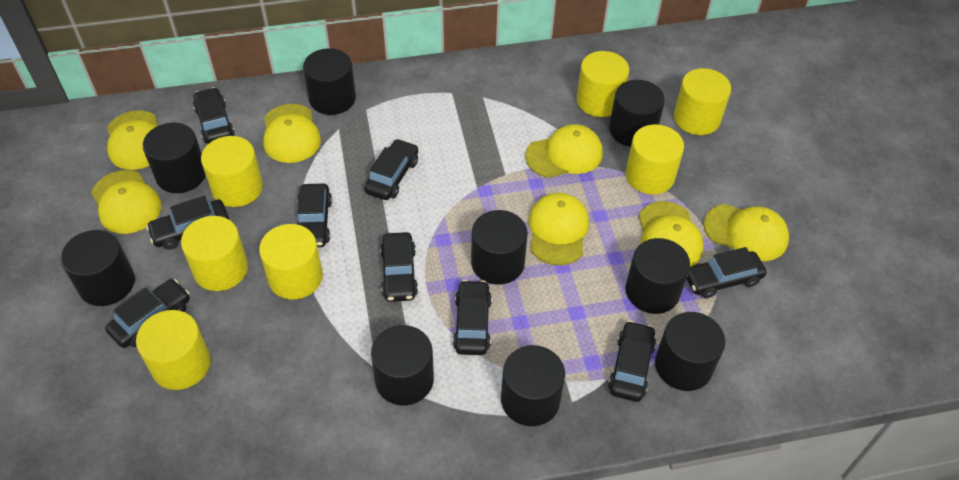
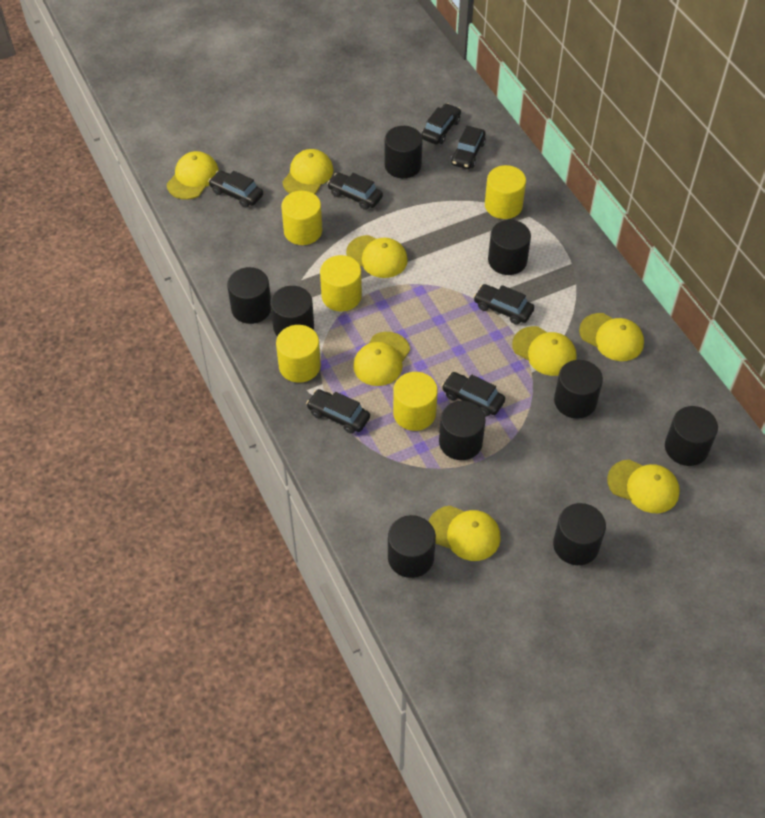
black car: [105,279,190,348] [146,196,229,250] [193,87,235,144] [297,183,332,247] [364,139,418,200] [380,232,418,302] [453,280,492,355] [608,321,656,402] [687,247,767,298] = 9 -> [208,170,263,208] [306,389,370,434] [327,172,383,210] [421,103,461,145] [442,372,505,416] [451,125,486,169] [473,284,534,325] = 7
yellow cap: [91,170,162,234] [107,110,158,170] [263,104,321,163] [525,124,603,178] [528,193,589,265] [638,201,703,267] [704,204,789,261] = 7 -> [167,151,219,200] [282,149,333,194] [346,235,408,278] [353,332,410,386] [429,506,501,561] [512,326,576,376] [579,313,644,361] [607,459,680,513] = 8
yellow cylinder: [136,310,211,390] [181,216,248,291] [201,136,263,207] [259,224,323,299] [577,51,629,117] [626,124,684,194] [674,68,731,135] = 7 -> [276,325,321,383] [281,191,322,245] [320,255,362,311] [393,372,438,431] [485,165,526,219] = 5

